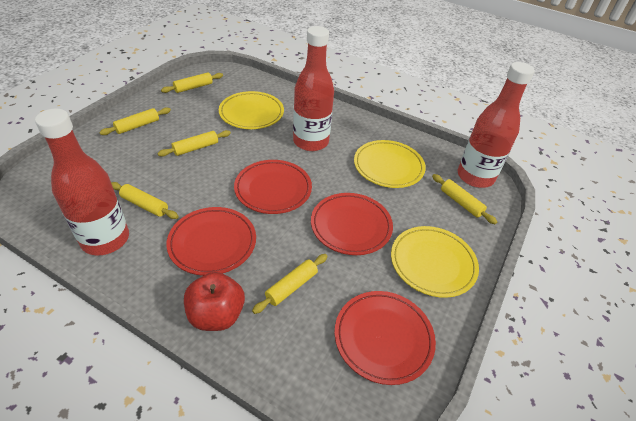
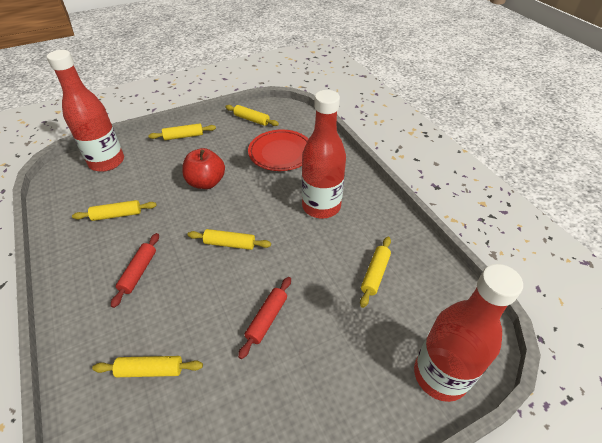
red plate: [166,207,256,276] [234,160,312,214] [311,193,393,255] [334,291,436,385] = 4 -> [248,129,308,171] = 1
red rolling pin: none = 0 -> [111,233,159,308] [238,277,291,359] = 2
yellow plate: [219,91,284,129] [354,140,426,188] [391,226,479,298] = 3 -> none = 0

